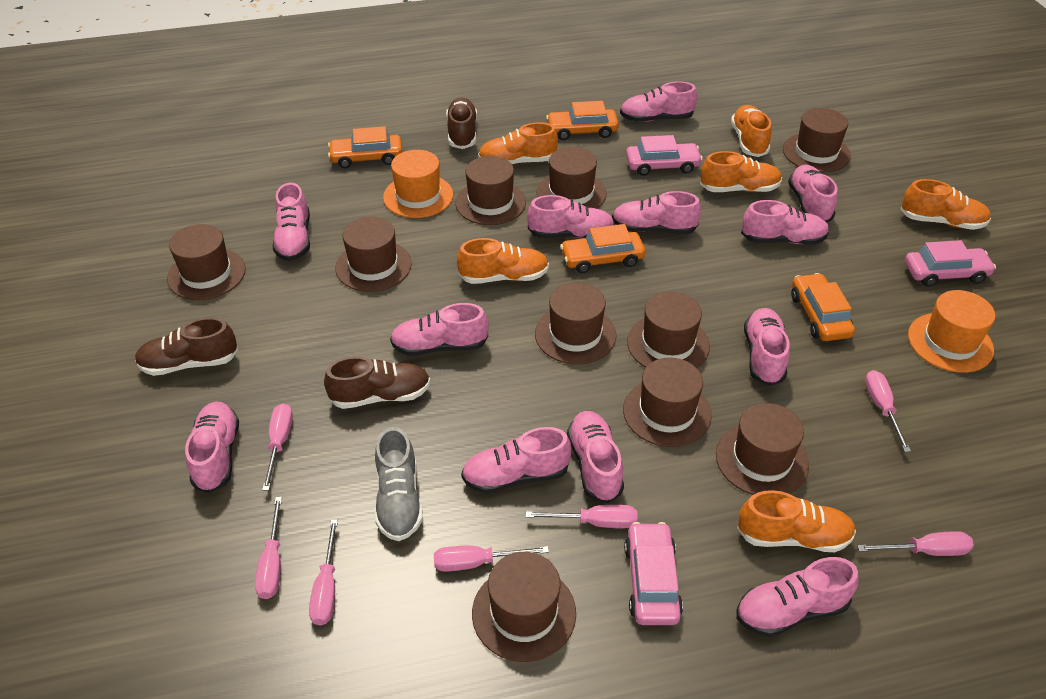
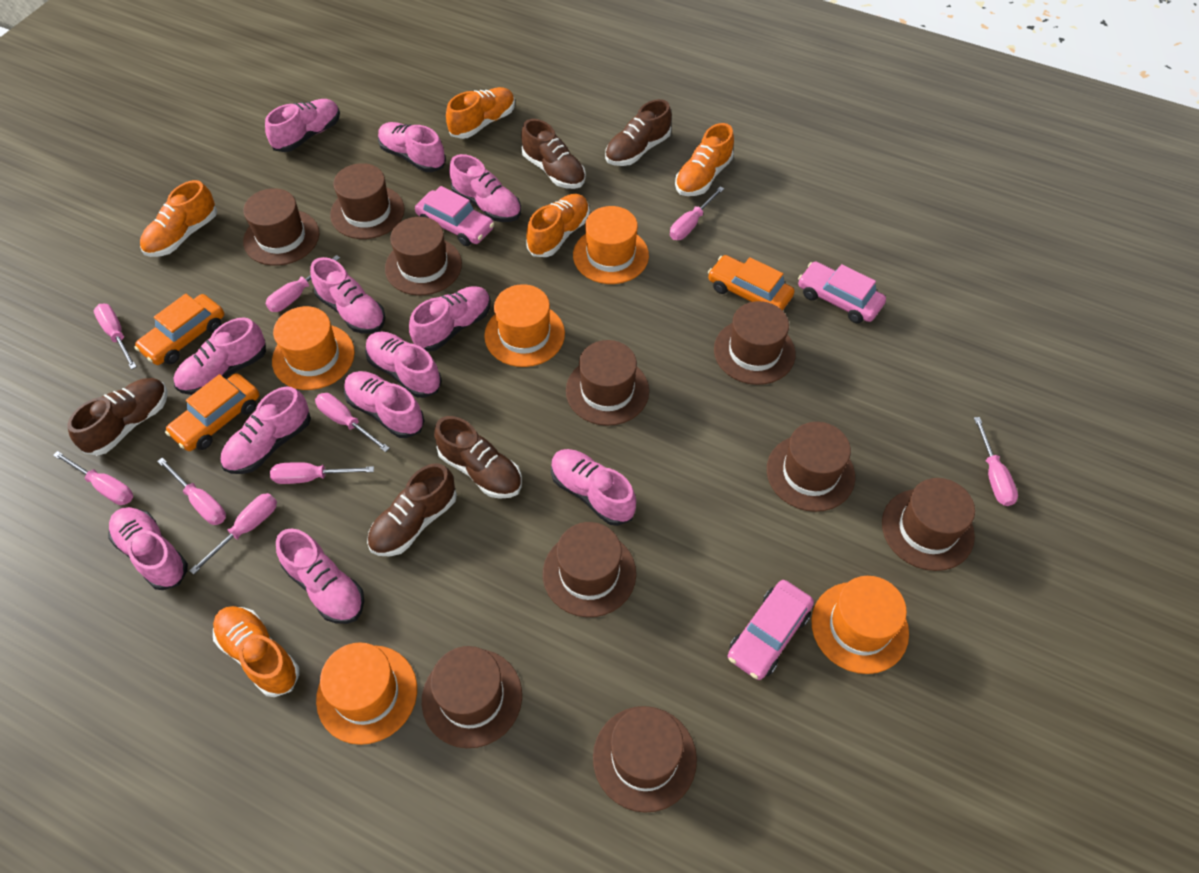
brown shoe: [135,317,238,376] [324,356,431,409] [446,98,477,149] = 3 -> [68,378,168,455] [367,463,457,556] [434,416,522,499] [521,119,586,189] [605,99,672,166] = 5
grey shoe: [375,427,423,541] = 1 -> none = 0
orange car: [328,126,402,169] [546,101,619,140] [560,224,645,273] [791,273,855,341] = 4 -> [134,294,224,365] [165,373,260,451] [708,255,795,311] = 3
orange hat: [383,150,453,218] [908,290,995,373] = 2 -> [272,306,355,390] [316,642,417,745] [484,284,565,367] [573,206,649,284] [811,576,909,674] = 5
orange shoe: [457,238,549,284] [478,122,558,165] [700,151,782,192] [731,105,772,157] [737,490,856,552] [900,179,991,230] = 6 -> [140,180,217,257] [213,606,299,697] [446,87,515,139] [526,194,590,257] [675,123,734,196] = 5
pink screwdriver: [255,497,282,599] [262,403,293,491] [309,519,338,625] [434,546,549,572] [525,505,638,528] [857,531,974,556] [865,370,911,452] = 7 -> [53,451,133,505] [94,304,137,370] [157,457,226,525] [189,493,277,575] [265,255,340,312] [270,462,374,484] [315,393,390,452] [670,186,724,240] [974,417,1018,506] = 9

